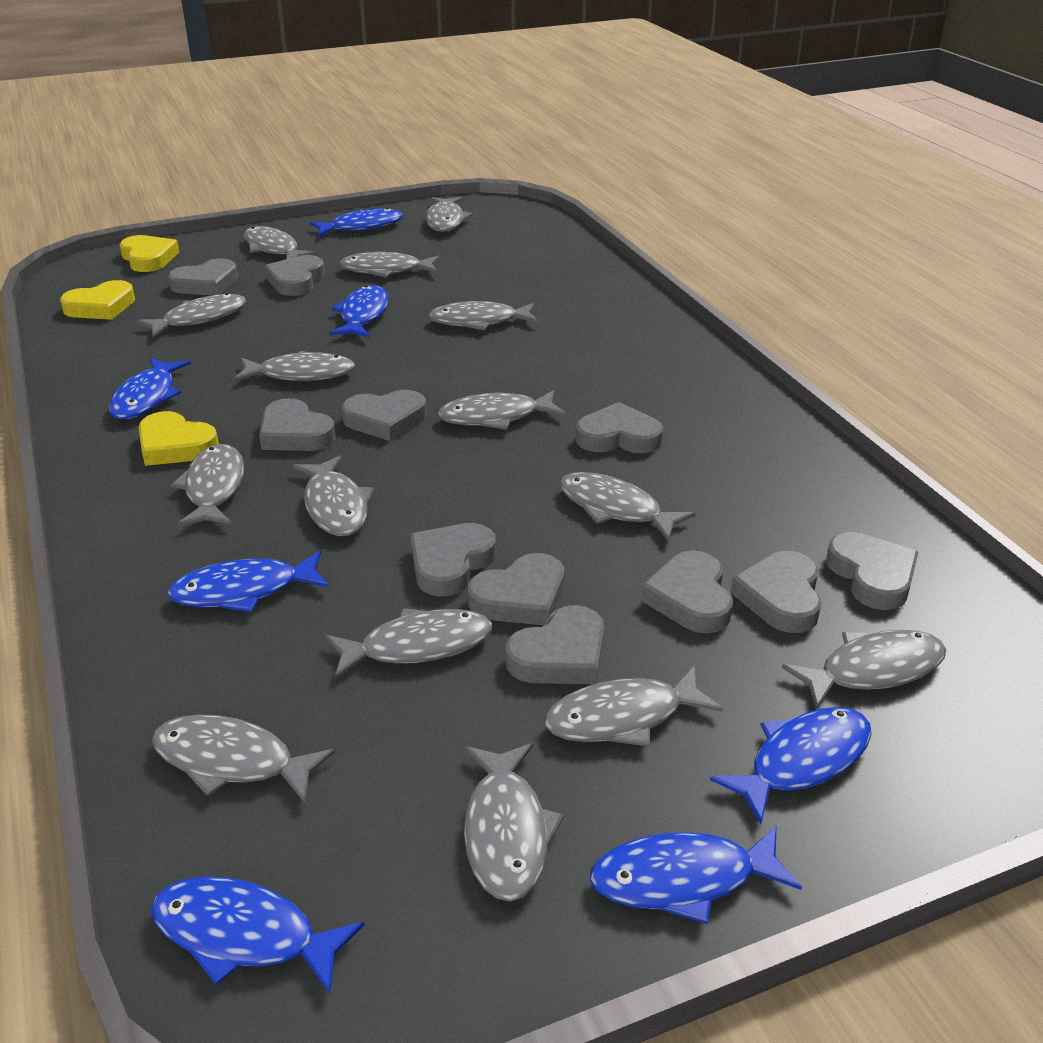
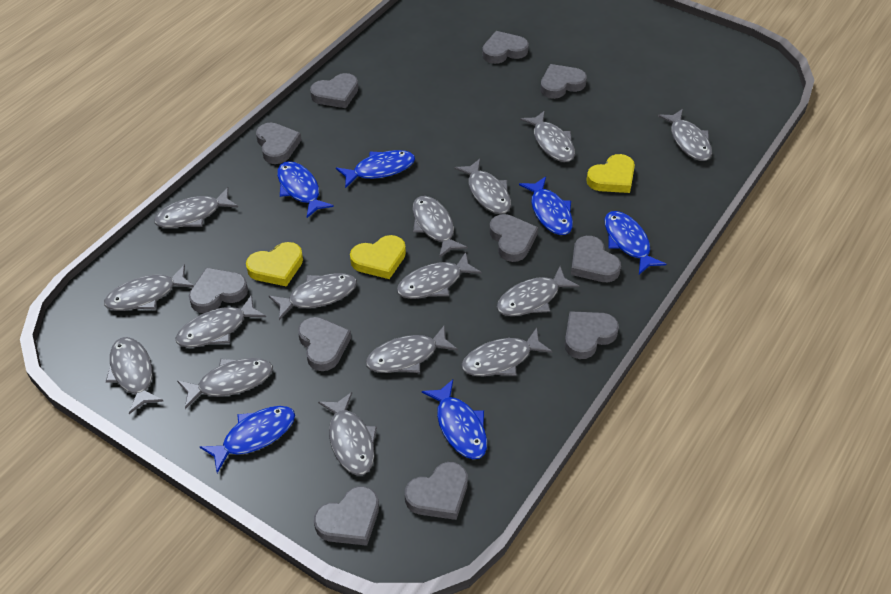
blue fish: [109,358,191,420] [151,876,365,994] [167,551,329,612] [310,208,403,236] [329,285,389,338] [590,826,802,924] [710,707,872,824] = 7 -> [200,406,295,473] [277,161,334,218] [336,150,415,188] [422,379,487,459] [519,177,573,235] [605,211,666,274] = 6

